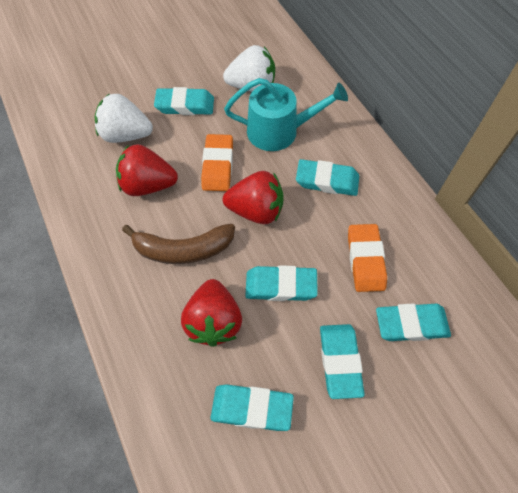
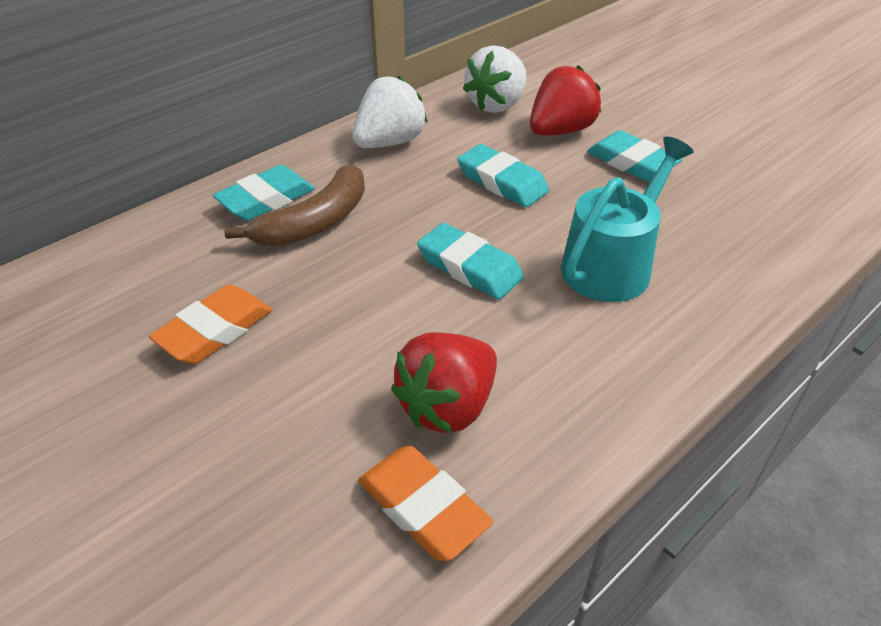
red strawberry: [116,144,178,196] [181,279,242,347] [223,171,284,224] = 3 -> [391,332,497,433] [530,65,601,136] = 2
turquoise eraser: [154,87,214,115] [210,384,294,431] [245,265,318,301] [296,159,359,196] [320,324,365,399] [376,303,451,341] = 6 -> [213,165,315,221] [417,223,524,300] [457,144,549,207] [587,130,682,182] = 4

